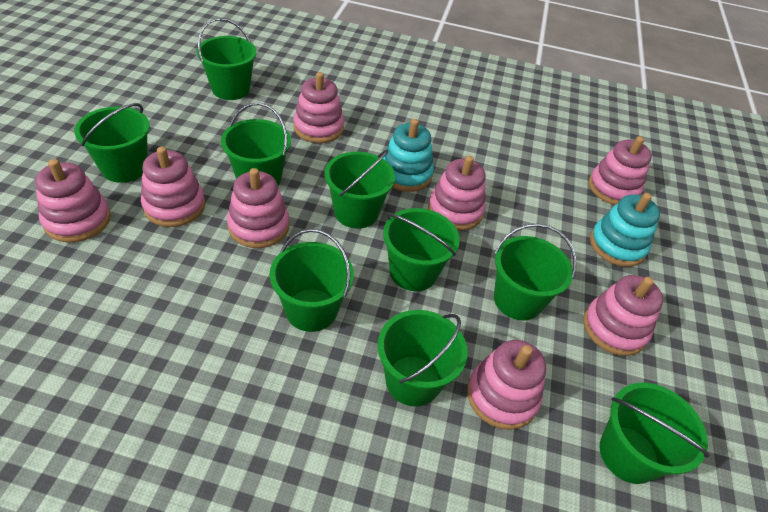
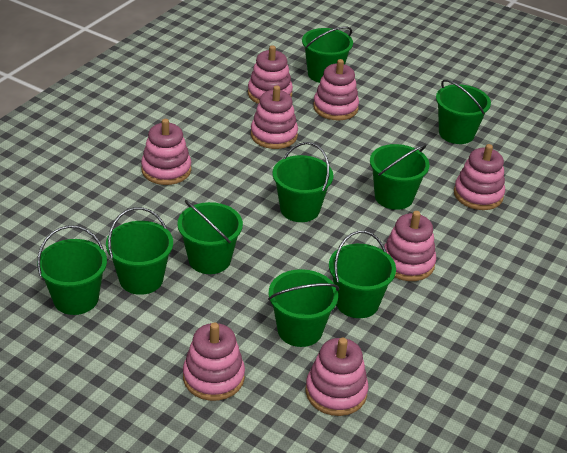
turquoise stacking toy: [383,119,434,192] [590,193,660,267] = 2 -> none = 0

